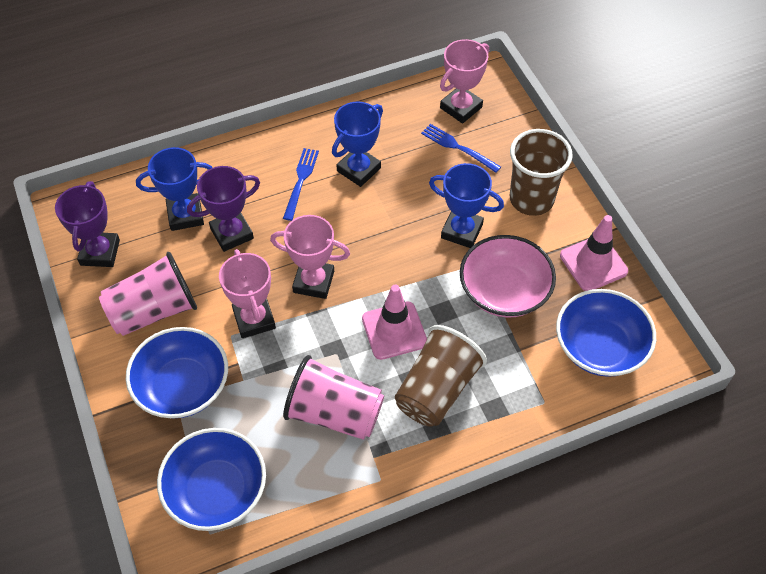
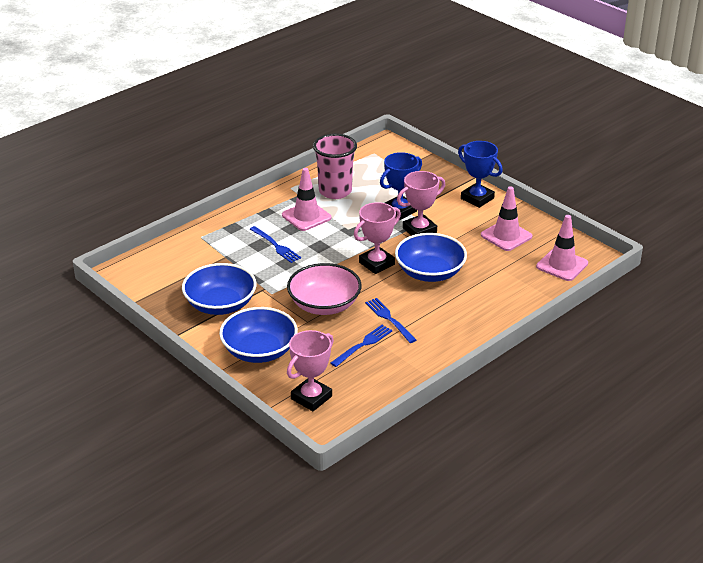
blue fork: [283,148,319,221] [421,124,501,173] = 2 -> [250,226,301,263] [330,325,392,367] [365,298,416,343] = 3
blue trophy: [136,147,213,231] [332,101,383,187] [429,163,504,248] = 3 -> [380,152,422,220] [458,141,503,208] = 2
brown cup: [395,325,487,427] [510,129,573,216] = 2 -> none = 0
pink cup: [99,252,197,336] [283,355,384,440] = 2 -> [313,134,357,199] = 1
pink traffic cone: [362,285,427,360] [560,215,628,291] = 2 -> [282,168,332,231] [481,186,532,251] [536,215,588,281] = 3
purple trophy: [55,181,120,267] [187,166,260,252] = 2 -> none = 0

